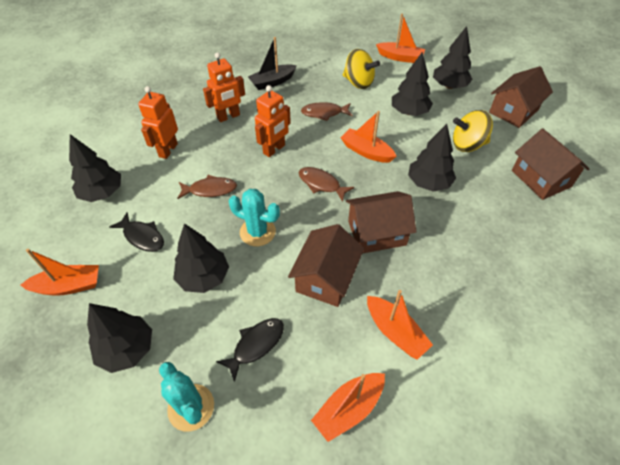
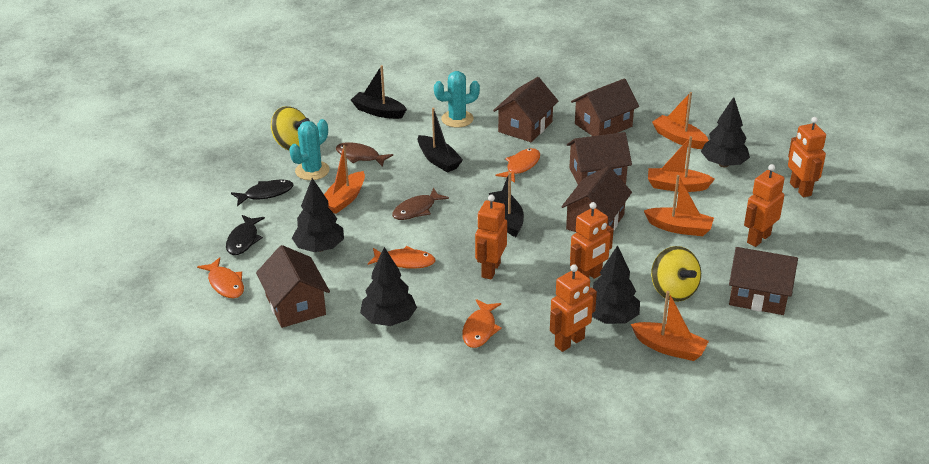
black boat: [248,37,297,90] = 1 -> [351,65,407,119] [418,108,463,173] [489,172,524,237] = 3
black tree: [69,134,121,202] [87,303,152,373] [173,223,229,293] [392,52,433,116] [408,124,456,192] [433,26,473,89] = 6 -> [292,178,344,252] [360,247,417,326] [592,245,640,324] [701,97,750,167] = 4
brown fish: [177,175,237,199] [299,167,354,202] [301,102,353,121] = 3 -> [336,142,393,167] [392,188,449,220] = 2
brown house: [288,224,364,307] [346,191,417,254] [489,66,553,128] [512,128,589,200] = 4 -> [256,245,330,328] [493,77,558,142] [561,166,632,232] [567,132,632,184] [571,78,639,136] [729,247,798,315] = 6
orange fish: none = 0 -> [197,257,244,298] [368,246,436,269] [462,299,502,348] [496,148,540,183] = 4
orange robot: [138,86,178,159] [203,52,245,122] [255,85,291,157] = 3 -> [475,194,507,280] [550,264,597,352] [570,202,614,279] [744,164,784,247] [788,117,826,197] = 5

